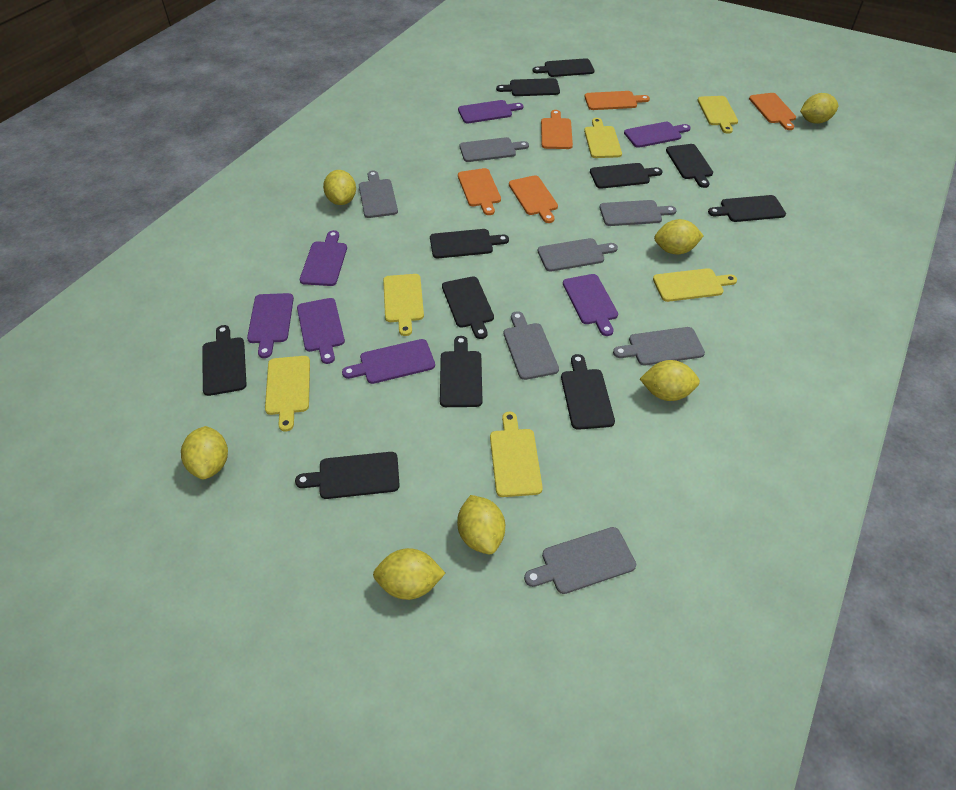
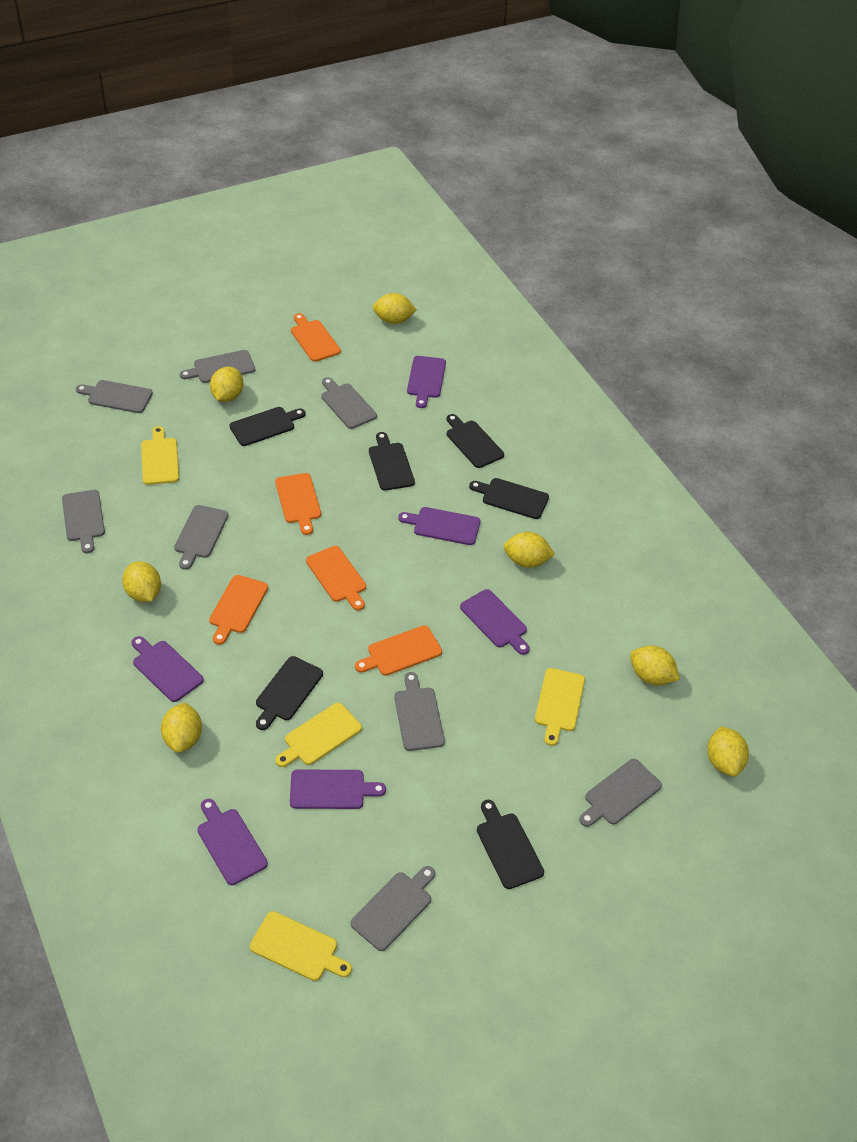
black cutting board: [202,325,247,396] [295,452,400,499] [430,229,509,258] [440,336,483,407] [442,276,494,339] [496,78,560,96] [533,58,595,77] [561,354,615,430] [590,163,663,189] [666,144,713,188] [708,195,786,222] = 11 -> [229,407,305,446] [256,656,323,730] [369,432,415,490] [447,414,504,468] [469,478,549,519] [477,800,544,889] = 6
grey cutting board: [359,171,398,218] [460,137,529,162] [504,311,559,380] [524,527,636,594] [538,238,618,272] [599,200,677,226] [613,327,705,365] = 7 -> [62,490,105,553] [76,380,153,413] [174,505,228,570] [180,350,255,383] [321,378,377,429] [351,866,435,951] [394,672,445,751] [579,759,662,827] = 8
purple cutting board: [247,293,294,358] [297,298,345,364] [300,230,347,286] [342,339,435,384] [458,100,523,123] [563,274,618,336] [624,122,691,148] = 7 -> [131,636,204,702] [197,799,268,885] [290,769,386,809] [398,507,480,545] [407,356,446,408] [460,589,530,655] = 6
yellow cutting board: [265,356,310,431] [383,274,424,336] [490,412,543,497] [584,118,622,158] [653,268,737,302] [698,96,738,134] = 6 -> [141,426,179,485] [250,911,352,981] [276,703,362,767] [535,668,585,746] = 4

